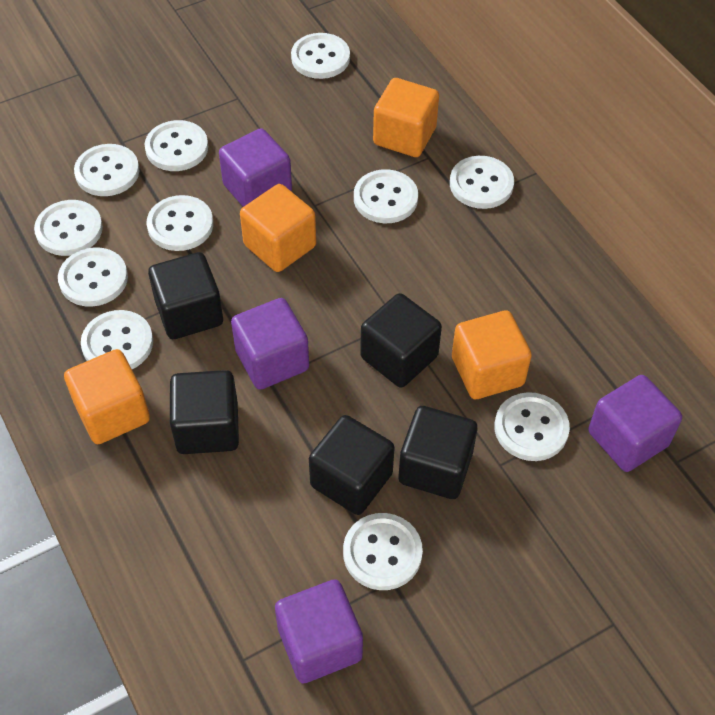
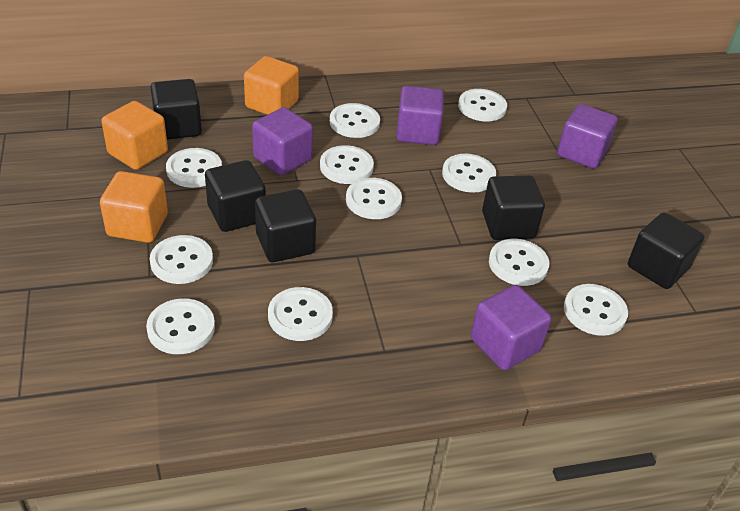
orange cube: [64,349,150,444] [240,184,316,272] [373,78,439,157] [452,310,532,399] = 4 -> [100,171,168,243] [101,101,168,170] [244,56,299,115] = 3

